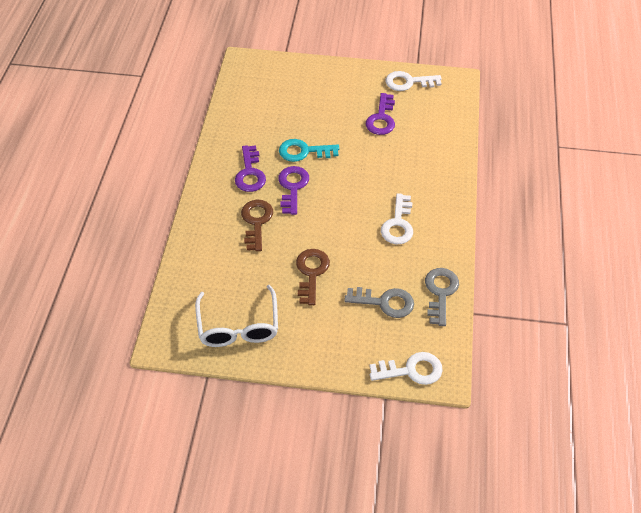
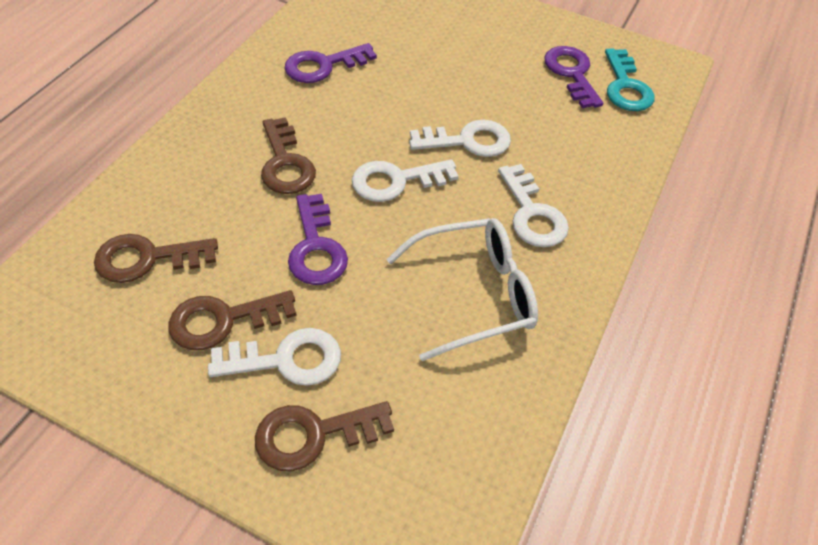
brown key: [241,200,273,251] [296,249,330,305] = 2 -> [94,234,218,283] [168,290,297,350] [255,401,394,471] [261,117,316,194] = 4
grey key: [344,287,414,318] [425,268,459,326] = 2 -> none = 0
white key: [370,352,443,385] [381,193,413,244] [386,71,442,91] = 3 -> [208,328,341,386] [352,159,458,202] [409,120,511,157] [498,164,569,247] = 4

